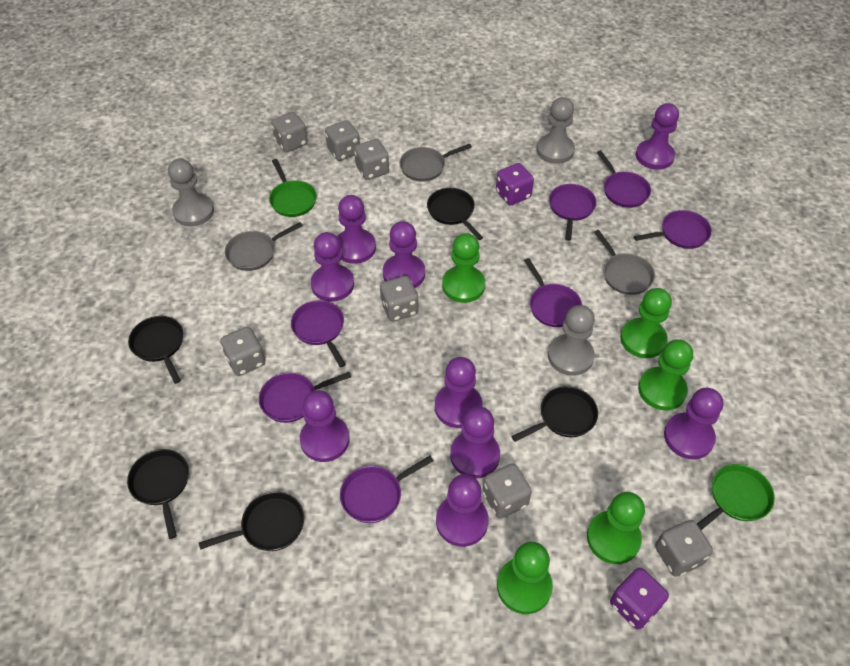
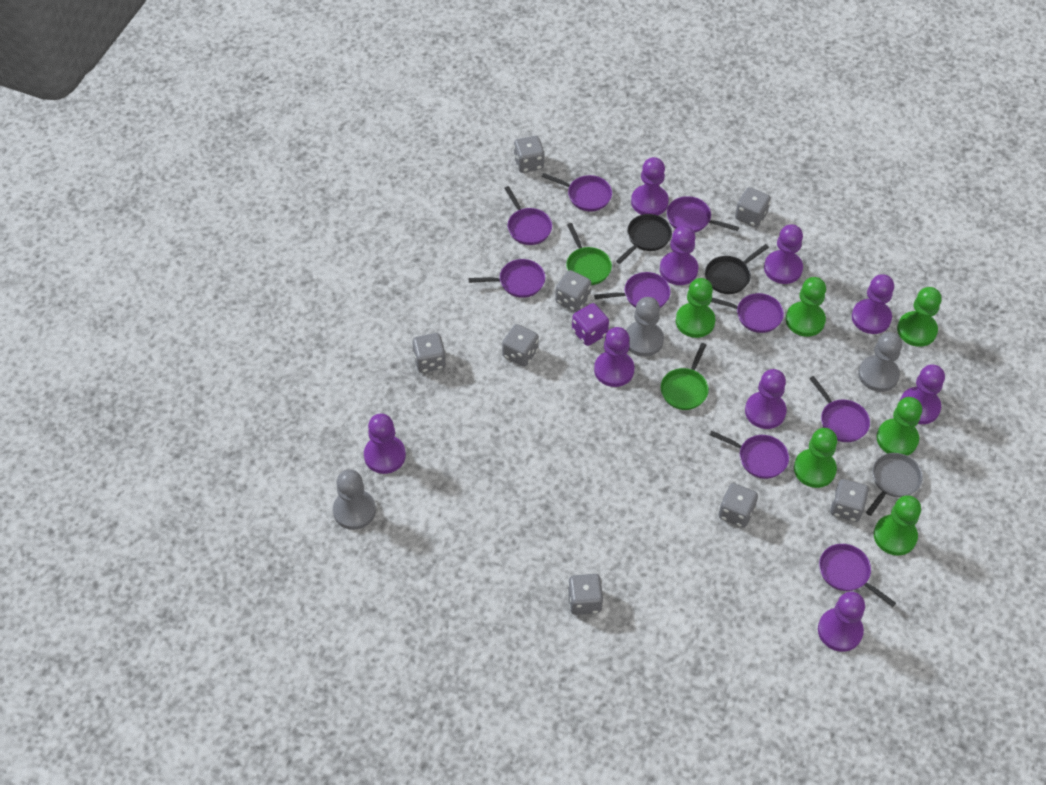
black pan: [127,449,189,539] [128,316,183,384] [199,492,304,551] [427,188,483,240] [511,386,598,442] = 5 -> [616,214,672,264] [705,244,769,294] = 2
green pawn: [442,233,485,303] [497,542,553,614] [587,492,645,564] [620,288,672,358] [638,339,693,410] = 5 -> [676,278,715,338] [786,277,826,337] [794,428,837,488] [874,495,921,556] [877,397,922,455] [897,287,941,347] = 6
grey dice: [220,327,265,376] [271,112,308,152] [325,120,360,161] [354,139,389,180] [380,276,418,322] [482,464,532,519] [655,520,713,577] = 7 -> [412,333,446,373] [502,324,539,367] [514,136,545,173] [555,270,591,312] [568,574,603,615] [719,483,758,528] [735,187,771,227] [830,479,869,522] = 8
grey pan: [225,222,303,271] [399,144,472,182] [594,230,655,295] = 3 -> [866,453,923,516] = 1
purple dice: [496,163,534,205] [610,568,669,630] = 2 -> [572,303,609,346] = 1
purple pan: [259,372,351,423] [291,300,346,367] [340,456,434,523] [524,258,582,327] [549,184,597,241] [597,150,651,208] [634,210,712,249] = 7 -> [469,259,545,298] [504,186,552,245] [541,173,612,211] [594,272,671,308] [667,196,739,233] [710,431,789,479] [711,293,784,333] [809,376,870,442] [819,544,896,607] = 9

